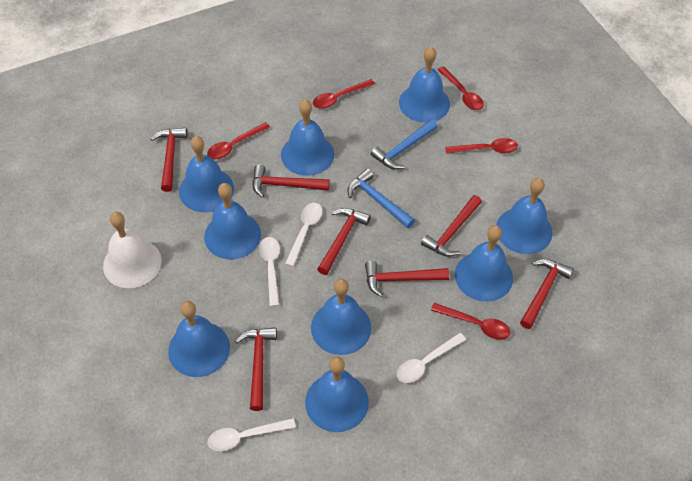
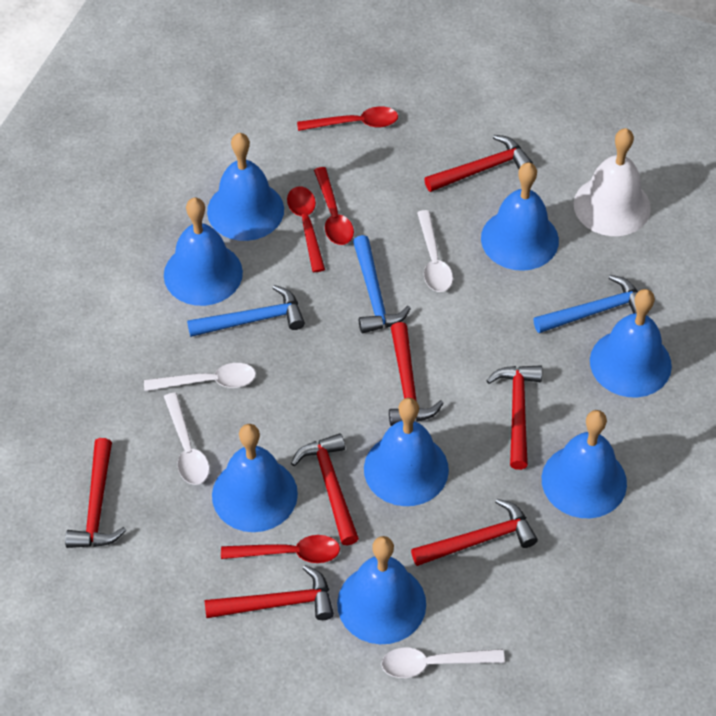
blue bell: [168,301,230,377] [179,136,234,212] [204,183,261,259] [281,99,334,176] [305,356,369,432] [311,279,371,355] [399,47,450,123] [455,225,513,302] [496,178,553,254] = 9 -> [164,198,243,306] [207,133,284,241] [212,424,298,532] [337,536,426,644] [364,398,449,506] [481,162,559,271] [542,410,627,518] [590,289,672,397] = 8
blue hammer: [347,169,415,228] [371,119,438,169] = 2 -> [187,285,305,337] [353,235,411,333] [533,275,638,333] = 3
red spoon: [207,122,270,159] [313,79,375,109] [431,303,511,340] [438,66,484,110] [445,138,518,154] = 5 -> [221,535,340,563] [287,187,325,272] [297,107,398,131] [314,167,354,245] = 4

